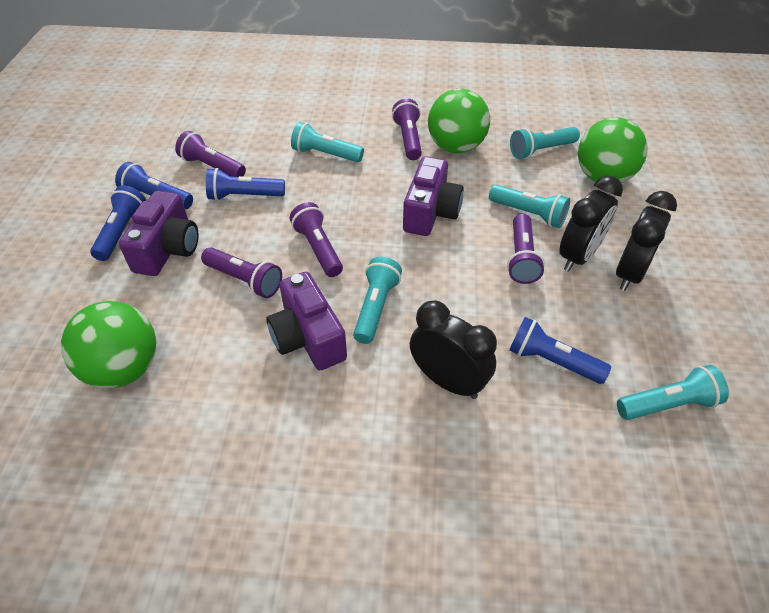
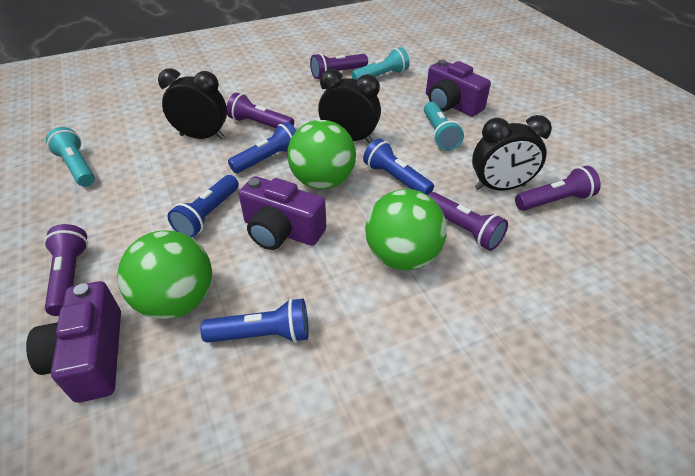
turquoise flashlight: [291,122,364,162] [353,257,402,344] [489,185,570,228] [510,127,580,159] [617,365,729,420] = 5 -> [46,127,95,187] [352,47,410,80] [424,102,464,151] = 3

